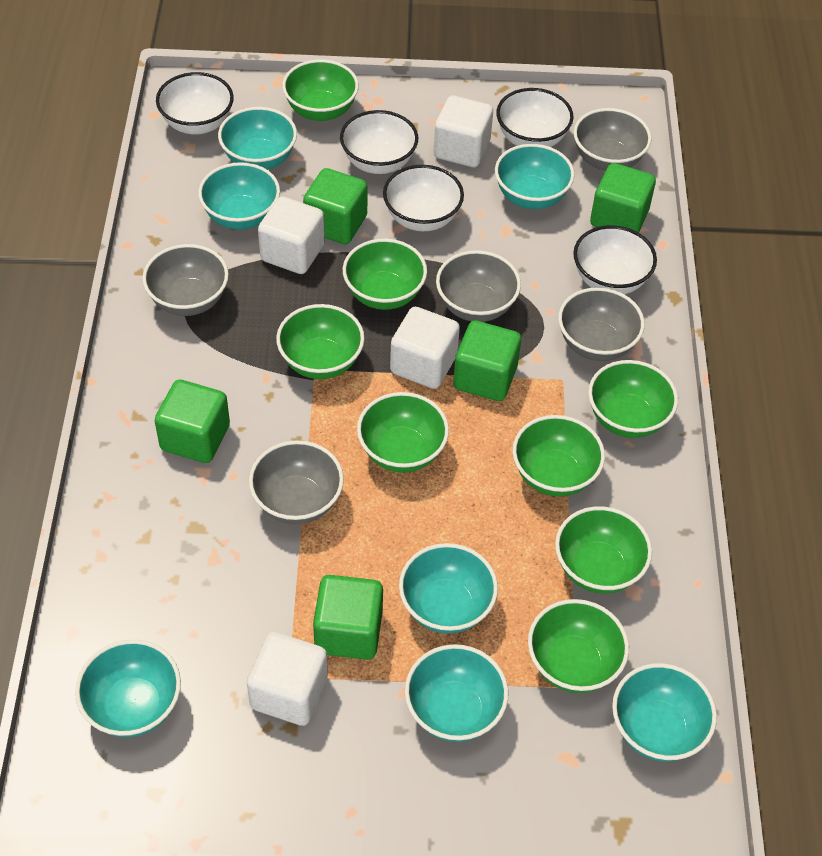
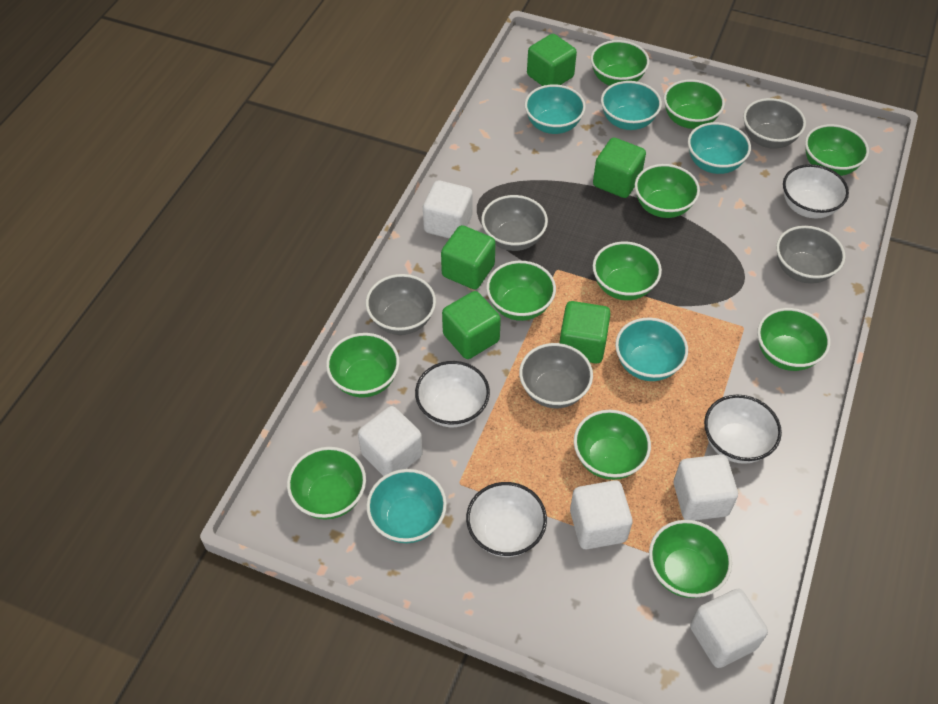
green bowl: [276,304,365,379] [282,59,359,121] [343,239,427,310] [357,392,449,473] [512,415,605,497] [528,599,629,693] [555,506,652,594] [588,360,678,438] = 8 -> [287,447,366,520] [326,333,399,398] [486,261,556,321] [574,410,651,480] [590,40,649,86] [593,242,662,300] [635,164,700,218] [649,520,732,598] [664,79,725,129] [757,308,831,371] [805,124,869,176] = 11
turquoise bowl: [75,640,181,737] [198,162,280,230] [218,107,297,170] [399,543,498,634] [405,644,508,742] [495,144,574,209] [612,663,717,762] = 7 -> [366,469,447,543] [525,84,586,134] [601,81,662,130] [615,318,688,381] [688,122,751,174] = 5
white bowl: [156,72,234,134] [340,110,418,174] [383,165,464,231] [496,88,573,147] [573,225,657,294] = 5 -> [415,361,490,427] [466,482,547,557] [704,395,782,464] [783,164,849,218] = 4
white cube: [247,632,328,726] [258,197,325,274] [390,307,460,389] [434,96,493,167] = 4 -> [358,406,423,476] [423,180,473,239] [570,480,633,549] [674,454,738,521] [690,588,768,668] = 5

